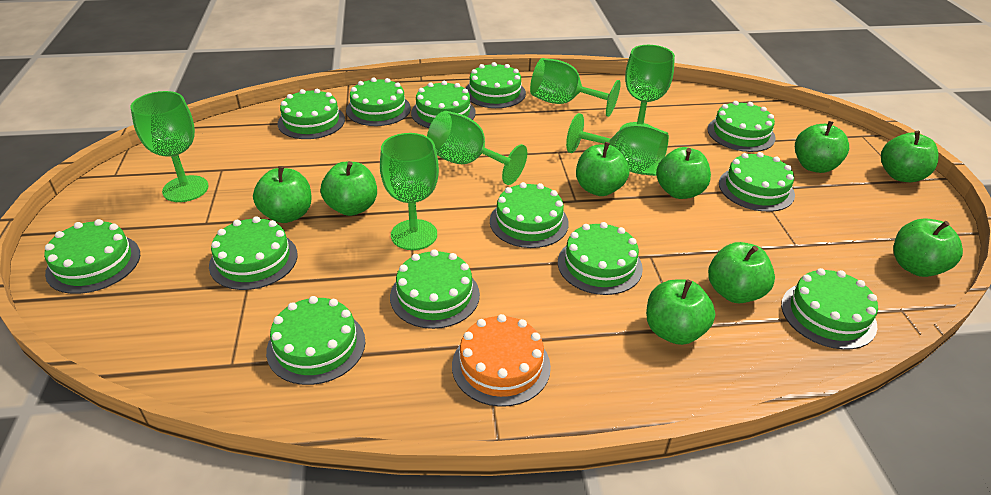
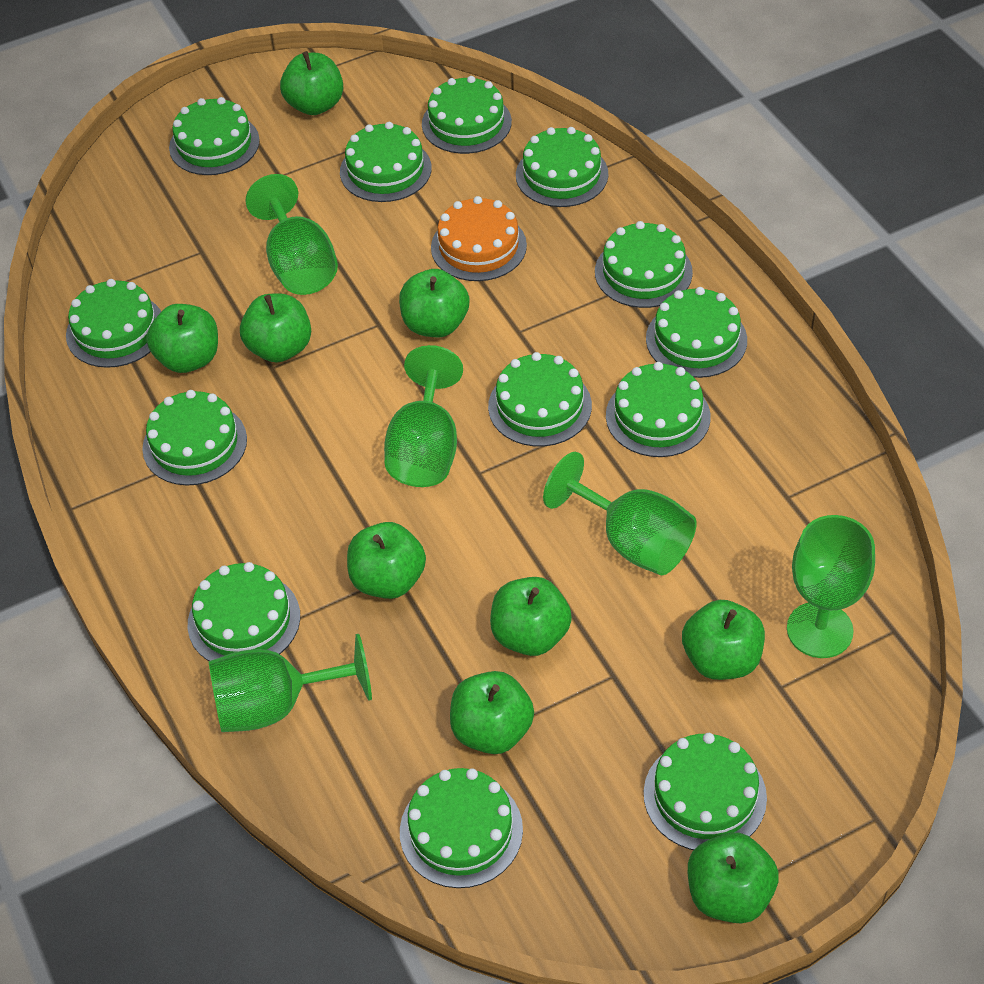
green goblet: [130,91,209,202] [380,133,439,250] [427,111,527,185] [530,58,621,117] [566,113,669,176] [620,45,675,129] = 6 -> [209,634,372,732] [245,174,338,295] [384,345,463,487] [543,452,697,575] [787,515,875,658] = 5

